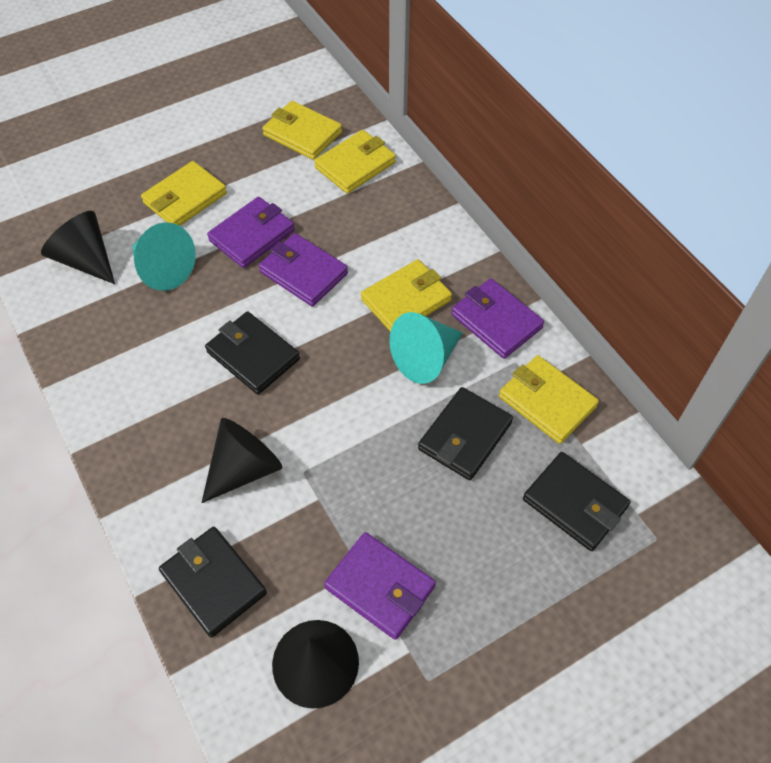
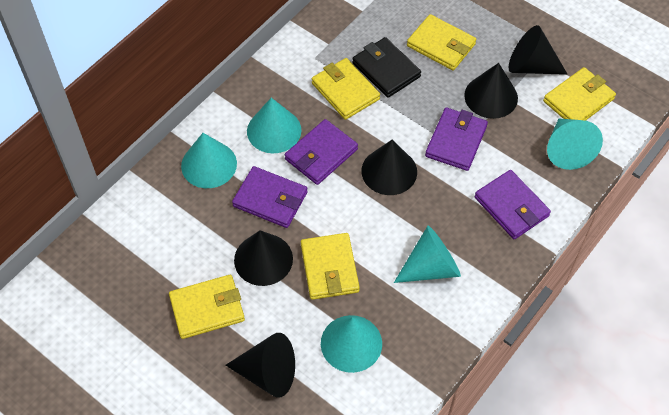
black cone: [41,211,115,284] [201,418,282,503] [272,620,359,709] = 3 -> [226,333,295,398] [234,230,293,286] [361,140,417,195] [464,63,518,119] [508,25,568,75] = 5
black wallet: [159,527,267,638] [205,311,300,395] [418,387,513,480] [523,452,631,551] = 4 -> [352,37,421,98] = 1
turquoise cone: [132,222,196,291] [390,312,463,384] = 2 -> [181,133,237,188] [247,98,301,153] [321,315,382,373] [394,226,461,283] [547,119,603,170] = 5

